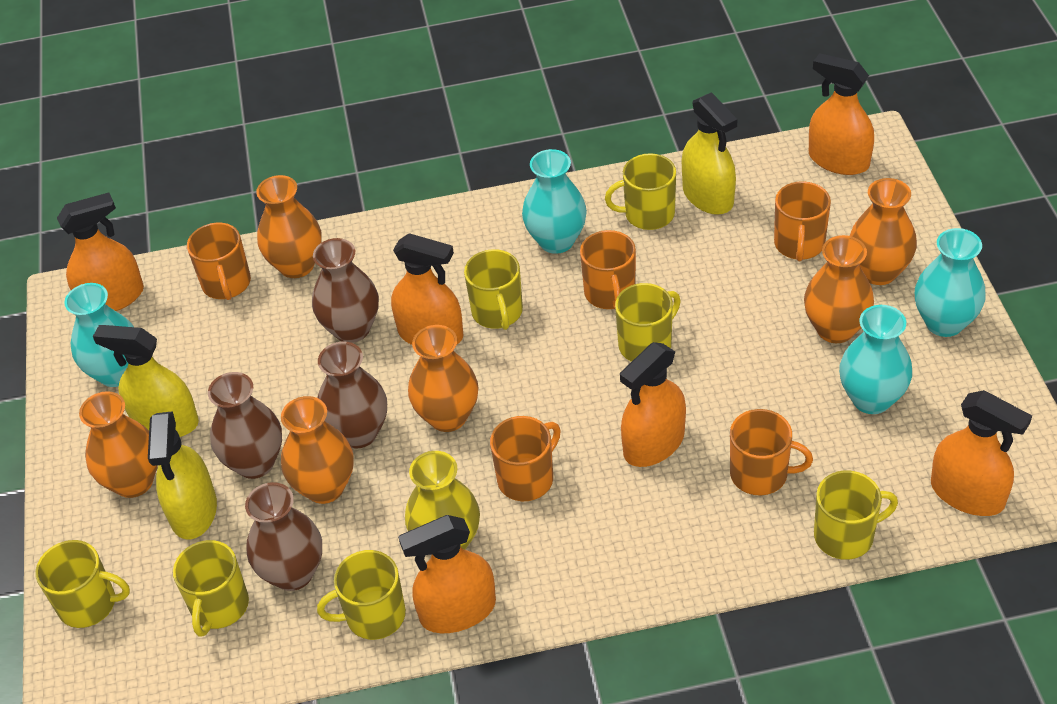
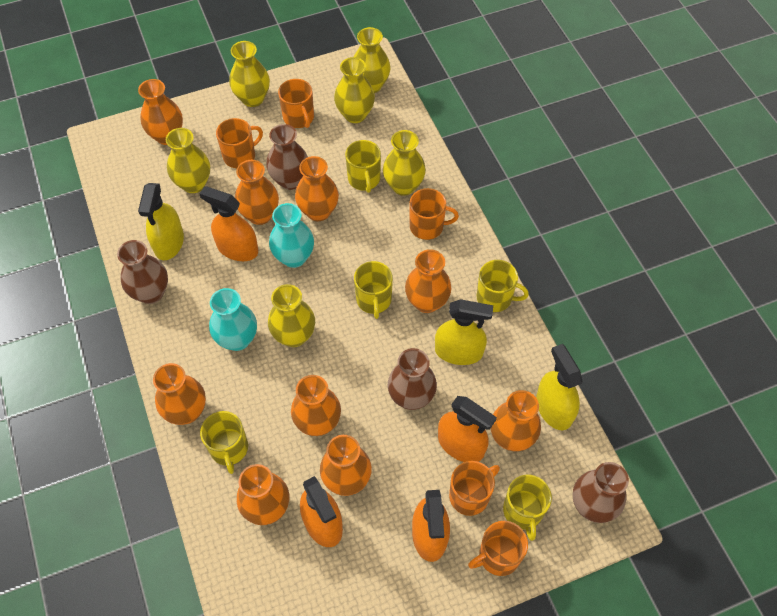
orange spray bottle: [57,193,144,311] [391,233,463,345] [398,515,496,633] [620,342,686,467] [809,53,874,175] [931,390,1032,516] = 6 -> [199,186,258,261] [300,476,343,547] [412,490,450,562] [438,396,497,462] = 4
orange vase: [79,391,158,498] [256,175,322,278] [281,396,354,504] [408,325,478,432] [804,235,874,343] [850,178,917,285] = 6 -> [138,79,183,145] [153,363,206,425] [235,160,279,225] [237,464,289,525] [291,375,341,436] [295,156,339,221] [320,435,372,496] [405,249,452,313] [491,390,541,451] = 9
turquoise vase: [64,283,134,387] [522,149,587,254] [839,305,912,414] [915,228,985,337] = 4 -> [209,288,257,351] [269,203,314,268] = 2
yellow mug: [35,540,130,628] [173,540,249,637] [317,550,406,640] [464,249,523,330] [605,153,676,230] [615,283,681,362] [814,471,898,560] = 7 -> [200,411,248,474] [345,140,381,193] [354,261,393,319] [477,260,529,312] [503,475,552,541] = 5
yellow vase: [405,451,480,550] = 1 -> [166,128,210,193] [229,41,270,107] [268,284,315,347] [334,57,375,123] [354,27,391,93] [383,130,426,196] = 6

